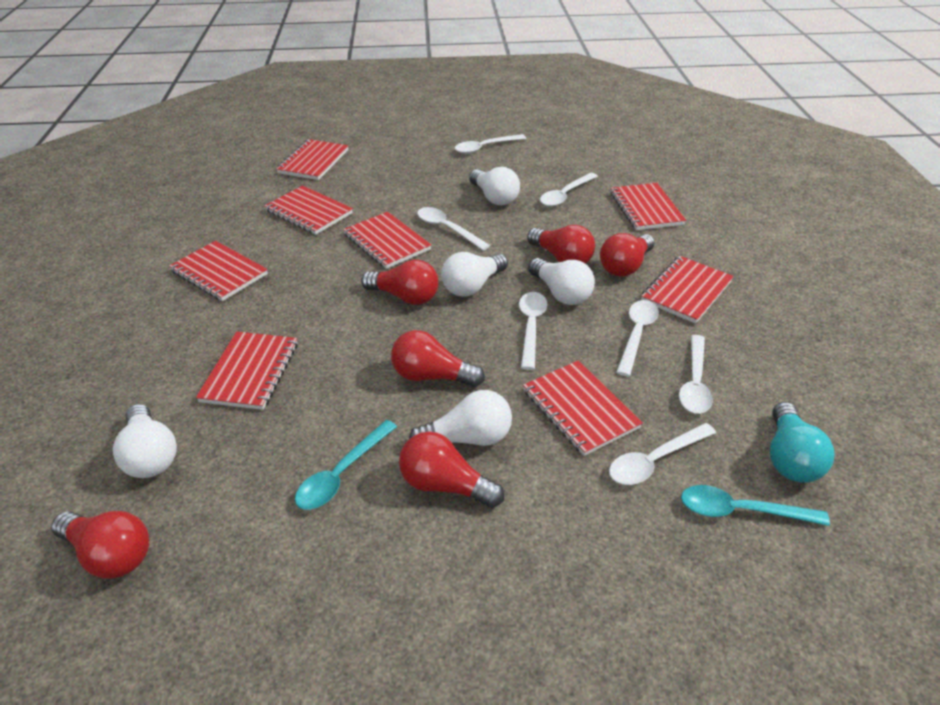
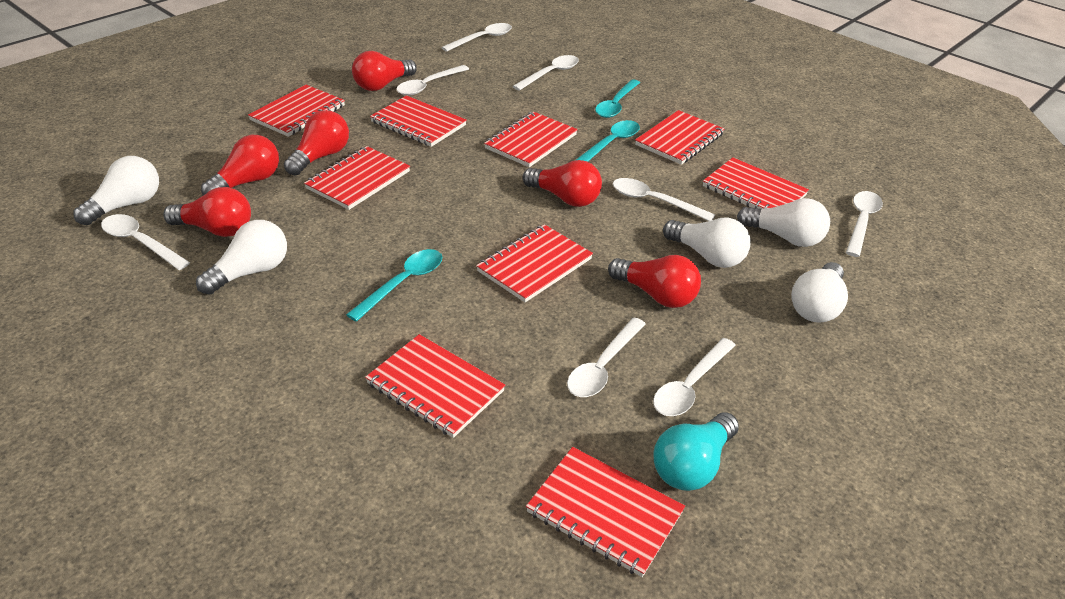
red notebook: [169,241,268,301] [196,332,298,410] [264,186,353,235] [276,139,348,180] [343,212,431,269] [523,361,643,456] [610,183,686,230] [641,256,734,324] = 8 -> [248,85,345,137] [304,146,410,210] [365,334,505,438] [370,95,467,147] [476,224,593,303] [484,112,578,167] [526,447,685,577] [635,110,724,165] [703,158,809,209] = 9
turquoise spoon: [295,420,397,510] [681,485,830,526] = 2 -> [346,249,442,322] [576,120,640,162] [595,79,640,118] = 3
white spoon: [417,207,490,251] [455,134,526,154] [519,292,547,370] [540,173,598,207] [609,423,716,485] [616,300,659,376] [679,335,713,414] = 7 -> [101,214,190,270] [397,65,469,96] [441,23,512,52] [513,55,579,91] [567,318,646,397] [613,178,715,221] [653,338,736,416] [846,191,883,257] = 8

